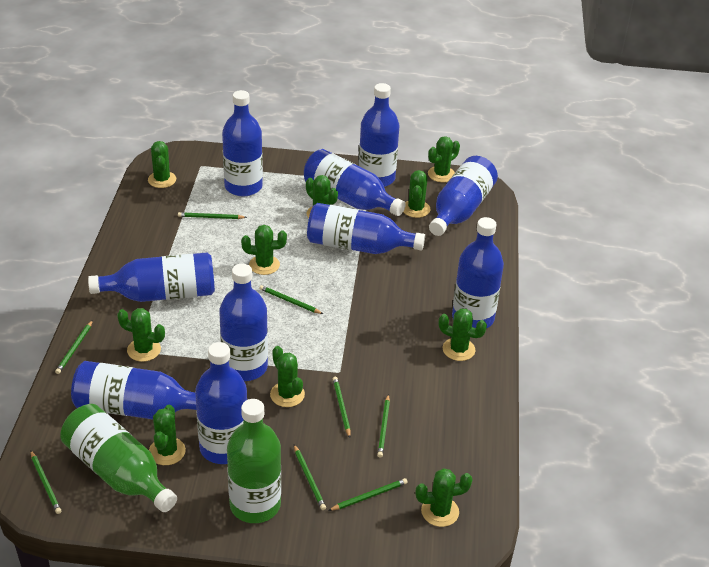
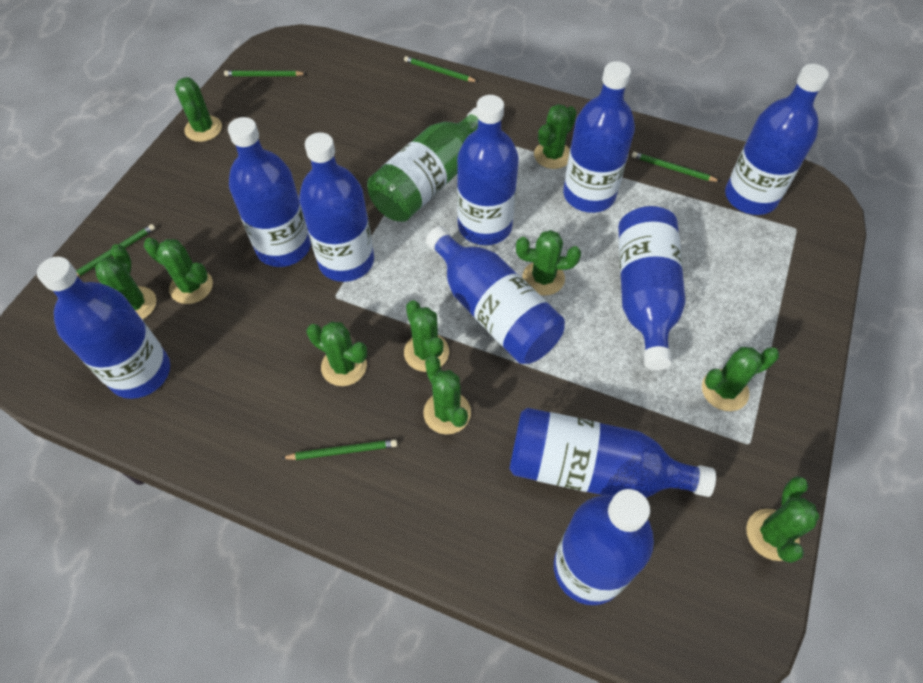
green bottle: [60,404,177,512] [227,399,281,523] = 2 -> [367,107,478,222] = 1
green pencil: [31,451,62,514] [55,320,93,374] [178,212,247,219] [259,285,323,314] [294,445,326,510] [328,478,408,511] [333,377,351,438] [377,394,390,458] = 8 -> [76,224,155,277] [224,70,307,76] [282,440,397,460] [404,56,478,82] [632,152,721,182] = 5

